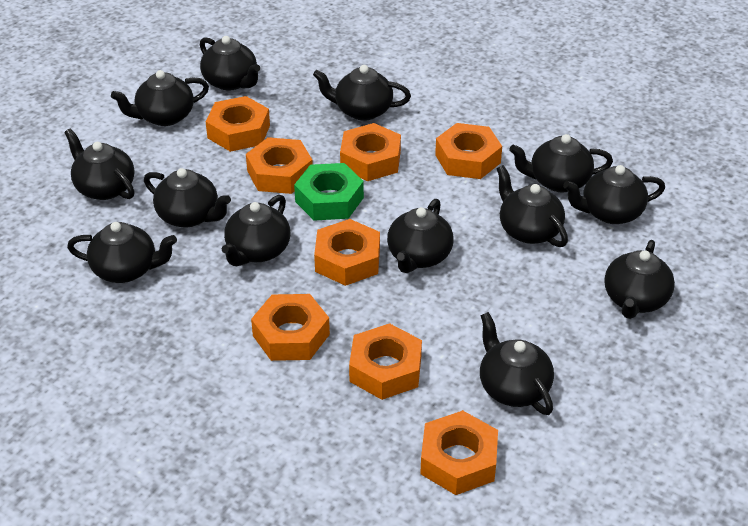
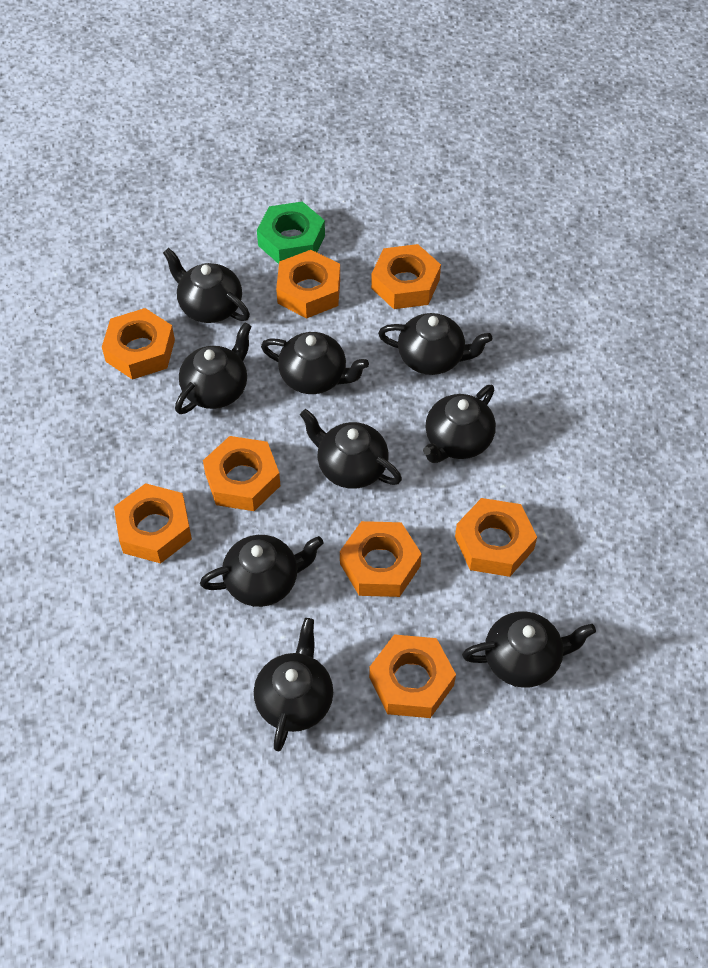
black teapot: [64,128,135,200] [67,222,177,283] [111,70,209,126] [144,168,231,227] [200,36,260,91] [222,195,290,266] [313,65,411,121] [387,199,454,273] [480,312,554,415] [497,165,568,247] [509,134,613,192] [563,165,665,224] [604,240,675,319] = 13 -> [163,248,250,323] [175,322,252,414] [200,535,324,607] [254,618,333,751] [261,332,369,394] [300,409,402,489] [378,313,492,375] [423,385,496,463] [462,611,596,688] = 9

